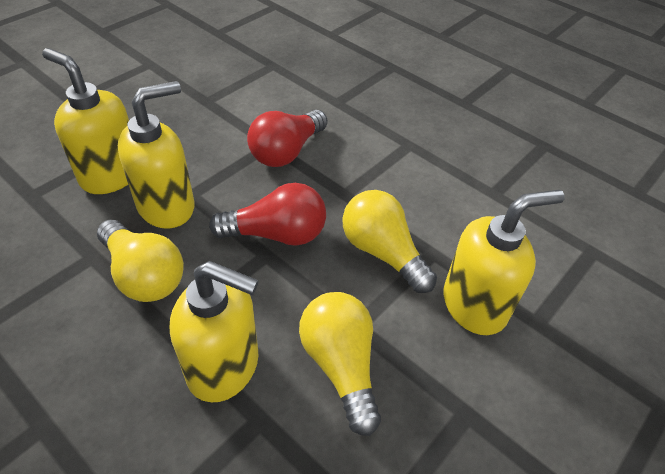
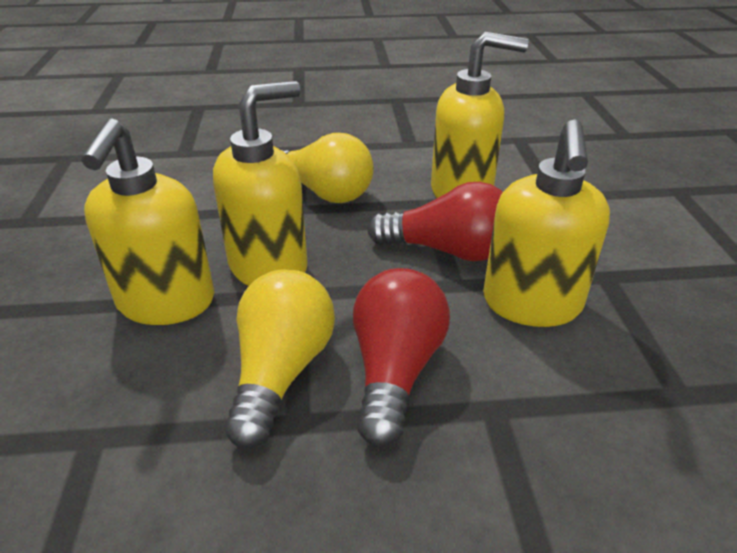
yellow light bulb: [97,220,184,302] [299,292,381,436] [342,190,437,293] = 3 -> [224,269,335,449] [282,133,374,203] = 2

